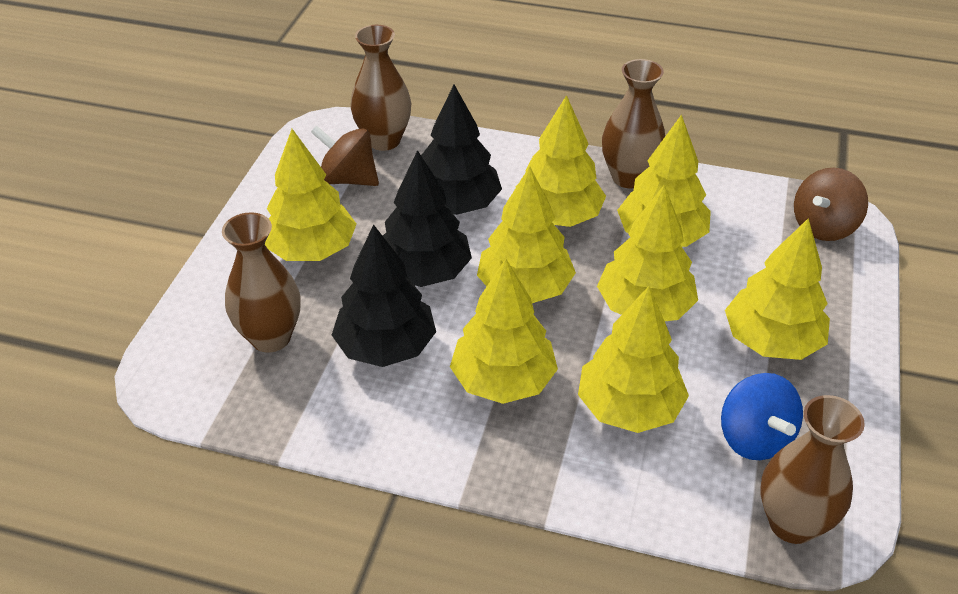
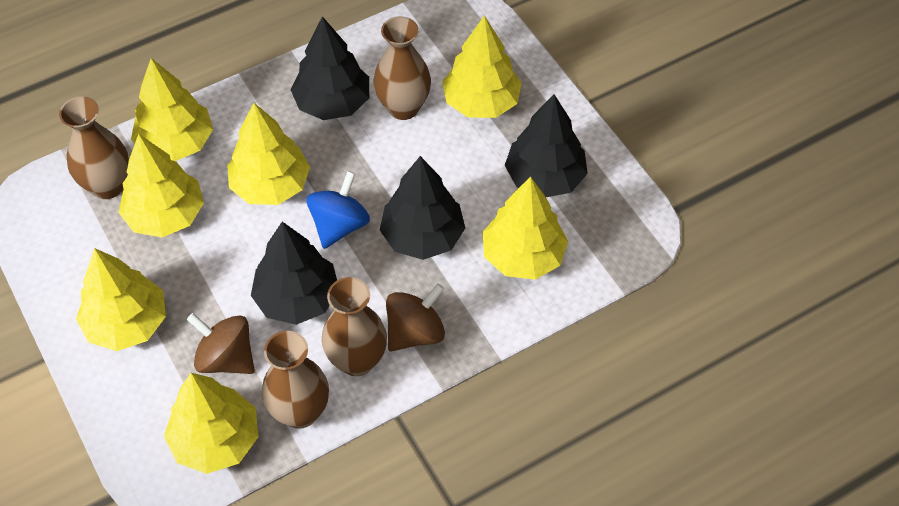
black tree: [332,224,436,367] [383,150,472,287] [421,85,502,215] = 3 -> [251,222,337,325] [291,16,369,120] [380,156,465,260] [505,94,588,197] = 4
yellow tree: [265,129,356,261] [450,259,558,404] [477,166,576,303] [516,95,606,227] [578,286,689,433] [597,185,698,321] [617,114,711,247] [725,218,830,360] = 8 -> [76,248,166,351] [119,134,204,237] [131,58,213,161] [164,373,258,474] [227,103,310,205] [442,15,522,118] [483,177,568,280] = 7

